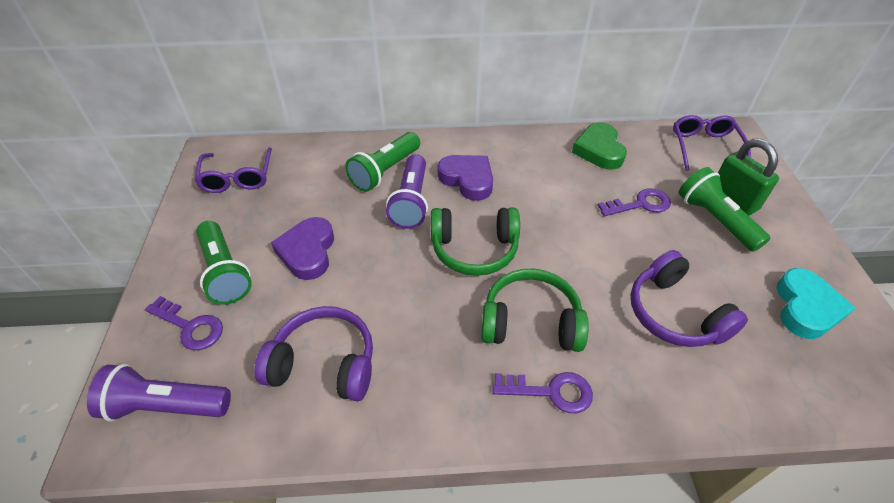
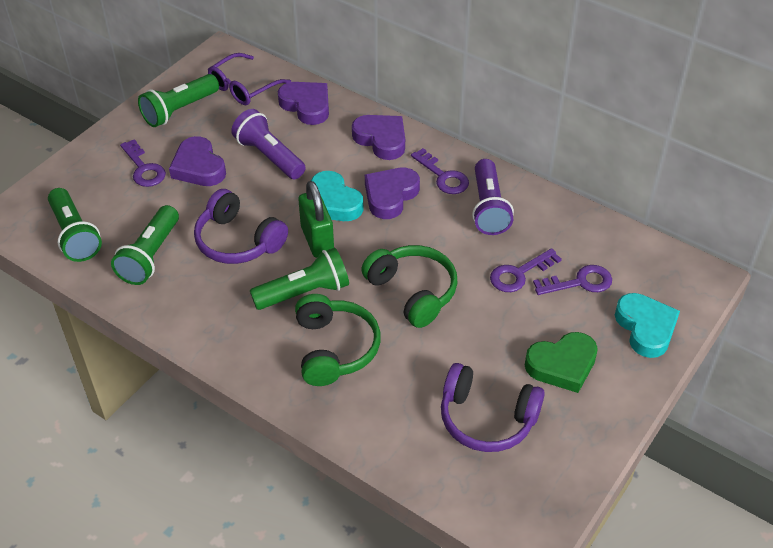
green flashlight: [196,221,252,304] [345,132,420,192] [678,167,770,252] = 3 -> [48,188,102,262] [111,205,179,285] [138,74,219,127] [250,248,349,310] = 4
purple glasses: [195,148,272,193] [673,115,751,171] = 2 -> [208,53,291,105] = 1
purple heart: [271,217,334,280] [438,155,493,201] = 2 -> [169,136,226,186] [278,82,329,125] [352,115,405,160] [365,168,420,219] = 4
purple key: [145,296,223,350] [493,372,593,413] [597,188,671,216] = 3 -> [120,139,166,187] [411,148,469,194] [490,248,562,292] [533,265,612,295] = 4
turquoise heart: [776,268,855,339] = 1 -> [311,171,363,221] [615,293,680,358] = 2

